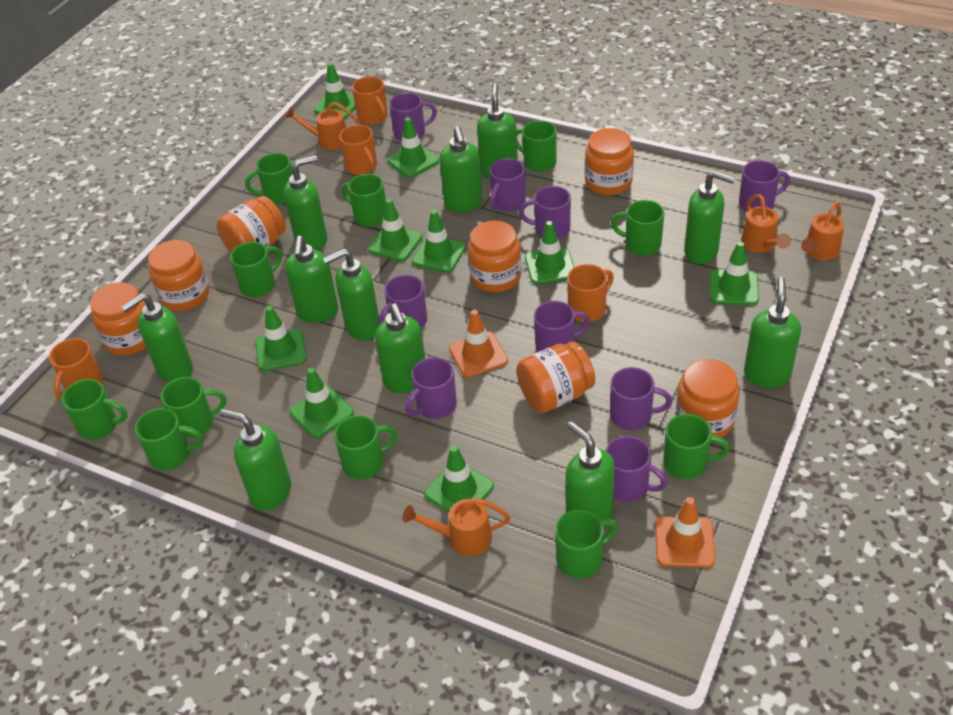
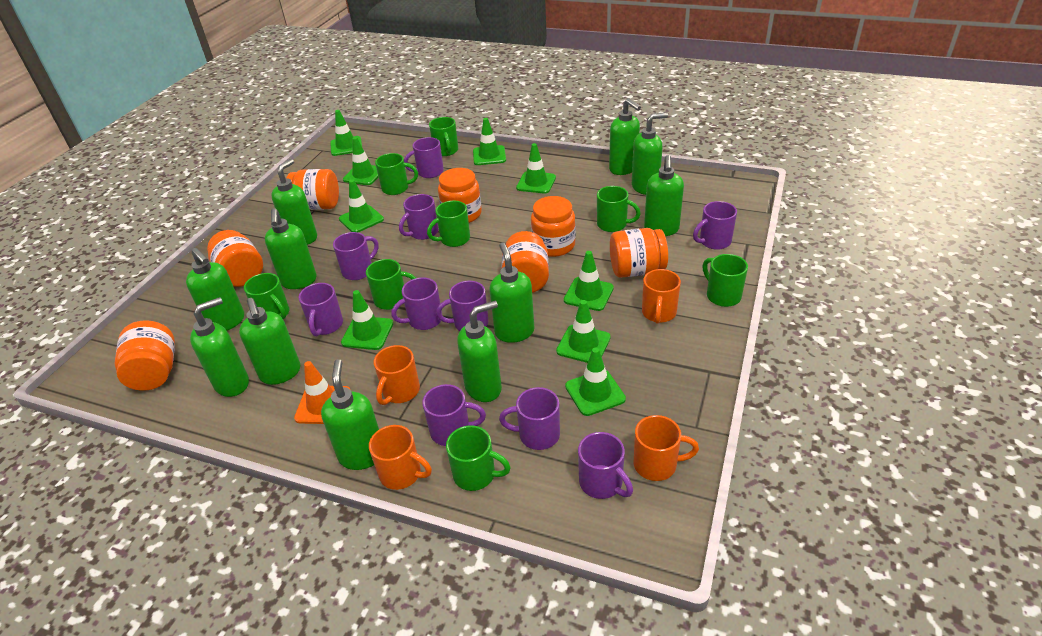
green mug: [61,379,128,440] [135,408,203,471] [160,377,227,438] [230,242,282,297] [245,153,293,205] [334,415,397,479] [342,174,386,227] [517,120,557,172] [555,510,617,579] [611,200,664,256] [663,414,729,479] = 11 -> [244,273,289,319] [366,259,416,310] [375,153,418,195] [427,201,470,247] [429,117,458,156] [446,425,511,491] [597,186,641,232] [702,254,748,307] = 8
orange traffic cone: [449,310,508,378] [655,497,715,568] = 2 -> [294,361,350,424] = 1
orange watering can: [284,102,360,150] [402,498,511,556] [741,194,791,253] [801,202,844,260] = 4 -> none = 0
purple mug: [379,275,427,328] [389,93,437,141] [405,357,457,419] [489,158,526,211] [519,186,571,239] [534,301,590,352] [605,436,668,502] [610,367,672,430] [739,160,790,212] = 9 -> [299,283,343,336] [333,232,378,280] [391,278,442,330] [399,194,438,240] [404,137,444,178] [423,384,486,446] [436,281,488,331] [499,387,560,450] [578,432,633,499] [693,201,737,250] = 10

